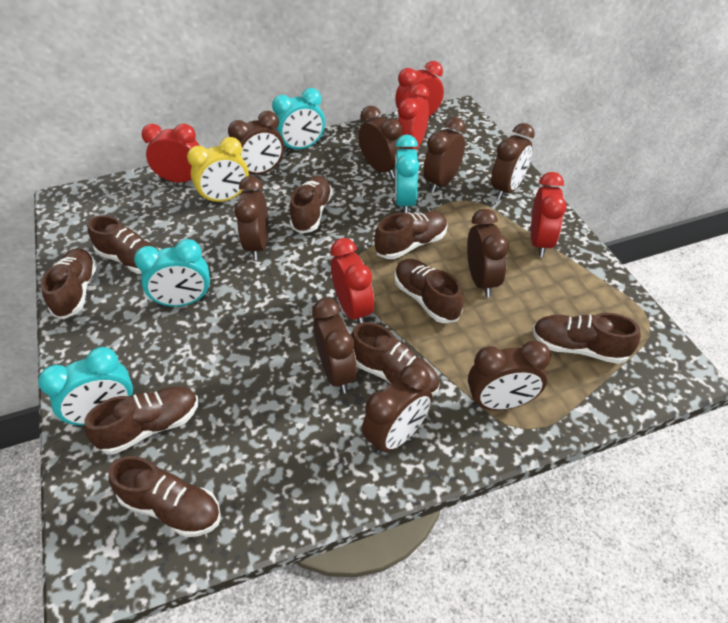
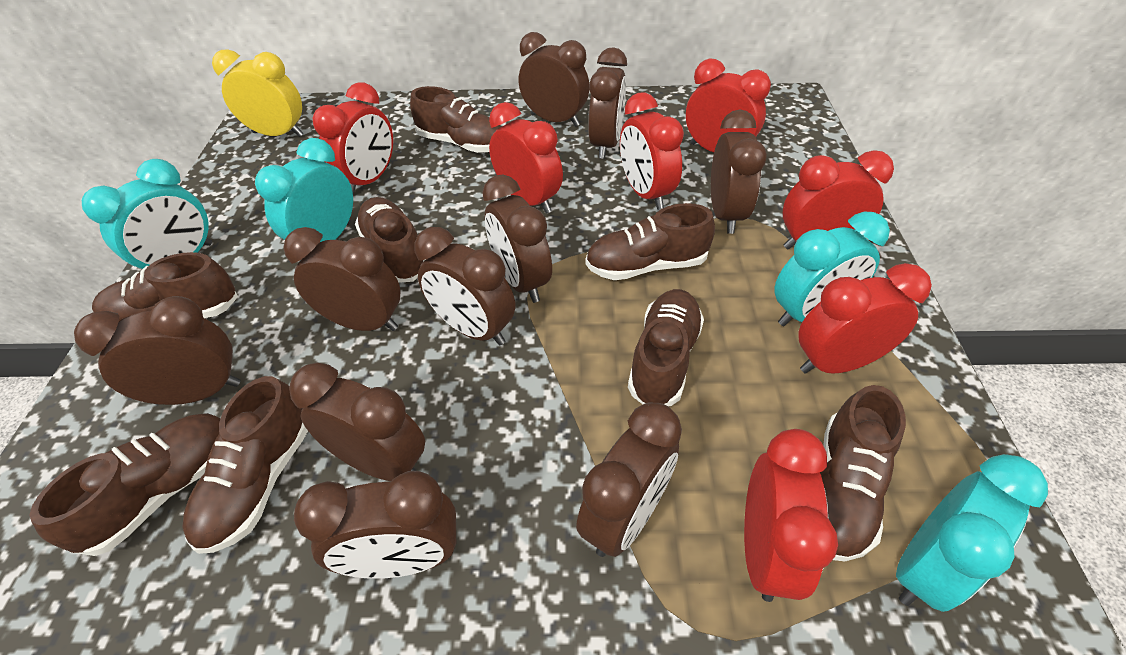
brown clock: [228,111,284,175] [234,176,268,260] [312,298,357,394] [358,106,404,178] [362,364,432,455] [423,117,466,193] [467,209,509,297] [468,341,551,410] [491,123,535,200] = 9 -> [74,296,240,405] [283,227,401,331] [289,362,425,481] [294,471,456,579] [414,227,515,345] [482,175,552,303] [519,32,589,127] [576,403,682,557] [588,47,627,159] [711,109,767,234] = 10
brown shoe: [41,248,97,319] [84,387,199,455] [87,215,161,274] [108,456,221,537] [290,175,333,234] [351,322,440,397] [374,211,448,259] [395,259,464,323] [532,313,641,364] = 9 -> [29,413,221,556] [92,252,238,321] [182,376,308,554] [355,197,426,283] [410,86,501,153] [585,203,715,280] [628,289,704,406] [820,385,906,562] = 8
red clock: [141,124,200,183] [331,238,374,323] [395,61,444,117] [398,84,429,150] [531,172,566,257] = 5 -> [313,82,393,195] [489,102,563,214] [620,92,684,210] [686,59,771,153] [744,429,838,602] [783,150,894,249] [798,263,932,374] = 7

